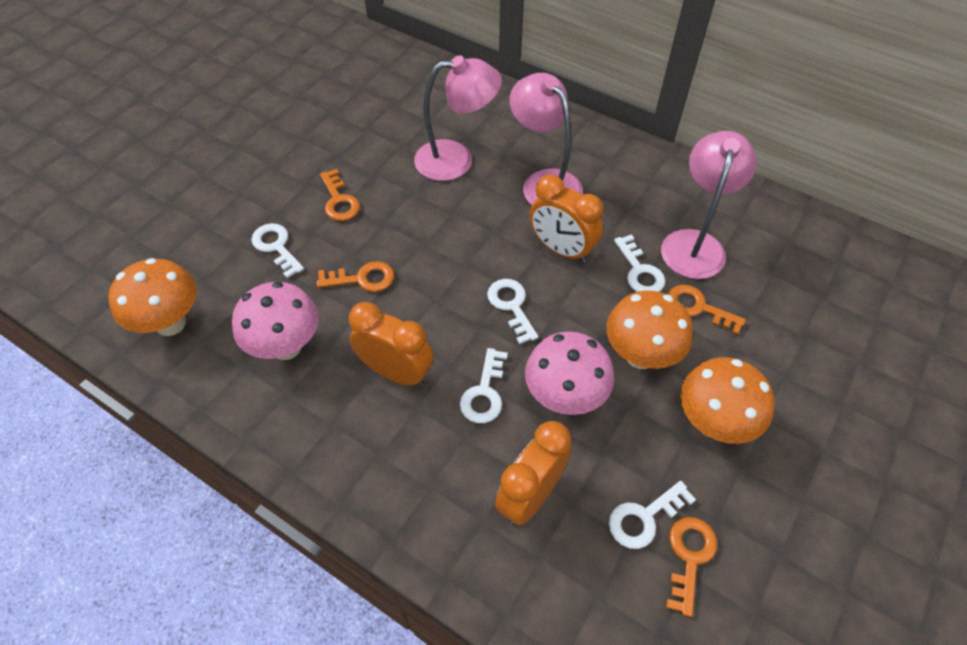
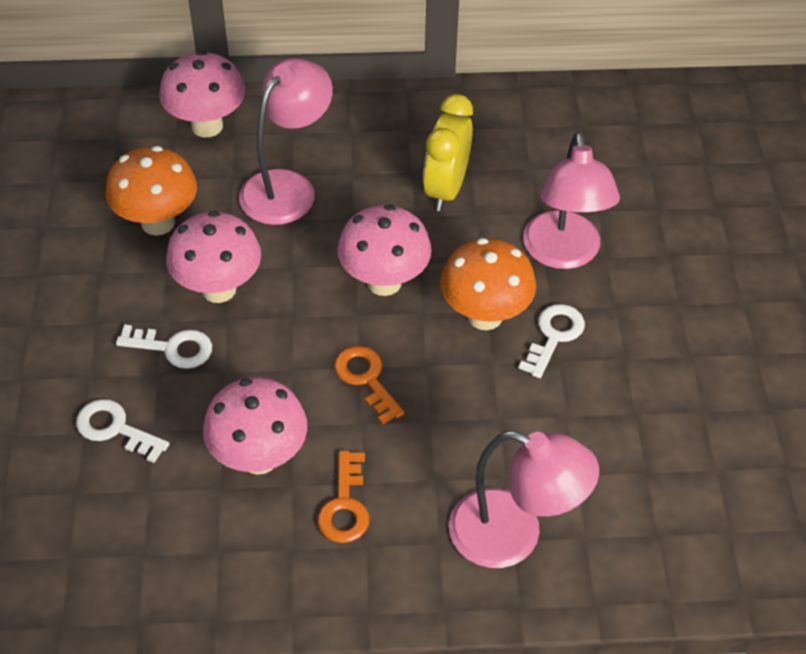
orange clock: [349,302,434,386] [495,421,571,525] [529,175,603,263] = 3 -> none = 0
orange key: [317,261,394,292] [320,169,360,221] [666,517,717,617] [667,285,746,335] = 4 -> [318,451,369,543] [334,346,404,425] = 2
orange mushroom: [108,258,197,336] [606,290,693,369] [680,357,775,444] = 3 -> [106,146,197,236] [440,238,536,330] = 2
pink mushroom: [232,282,319,360] [525,331,614,415] = 2 -> [159,51,245,137] [166,211,261,303] [203,377,307,475] [337,204,432,296] = 4
white key: [251,223,304,278] [460,348,508,423] [487,279,539,344] [609,481,696,549] [614,234,665,292] = 5 -> [76,399,169,463] [116,325,212,369] [518,304,585,378] = 3
yellow clock: none = 0 -> [423,94,473,211] = 1

